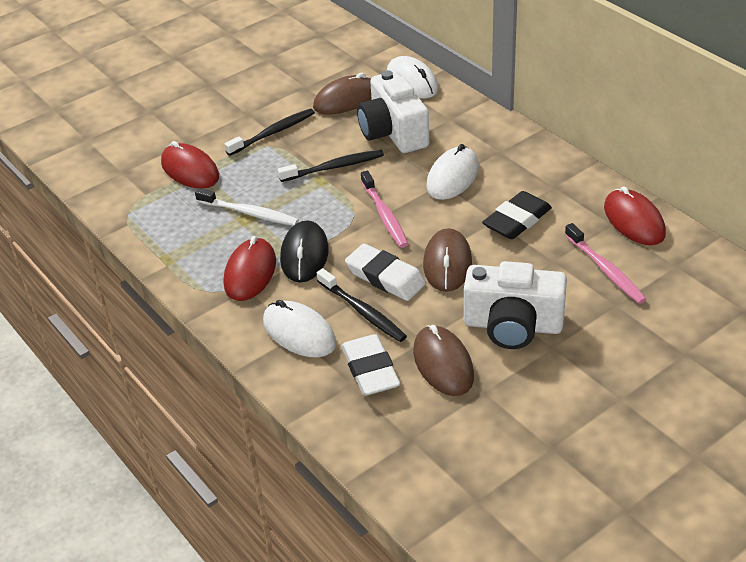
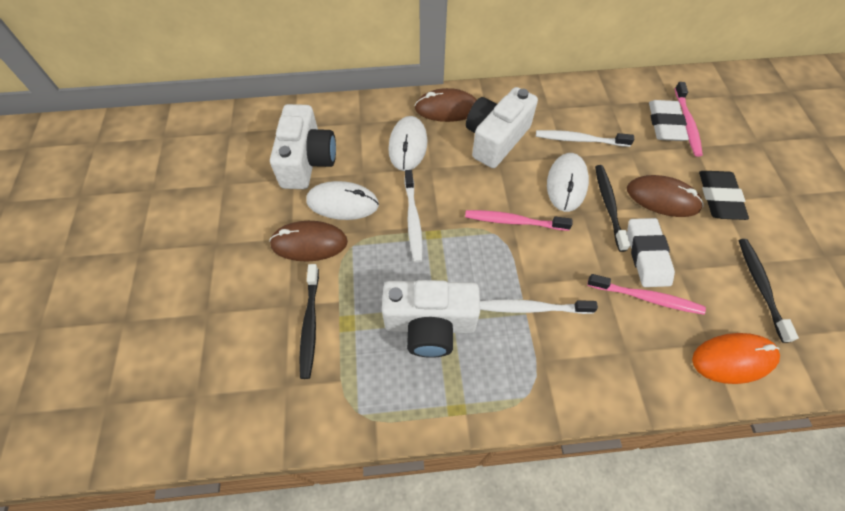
black mouse: [280,220,329,283] = 1 -> none = 0
orange mouse: none = 0 -> [692,333,780,384] = 1
pink toothbrush: [361,171,408,248] [565,223,647,304] = 2 -> [465,210,572,231] [587,274,706,315] [675,82,703,157] = 3
red mouse: [161,141,219,189] [224,236,276,301] [604,186,666,245] = 3 -> none = 0
white camera: [357,70,429,153] [464,261,567,349] = 2 -> [270,104,336,189] [382,280,480,358] [466,87,538,168] = 3
white toothbrush: [195,188,299,226] = 1 -> [405,170,423,263] [480,299,598,314] [536,130,634,147] = 3

